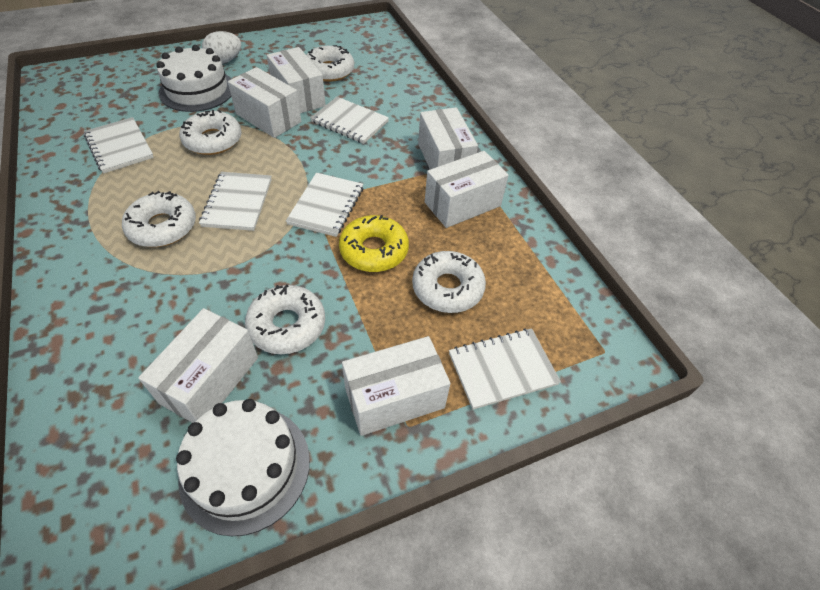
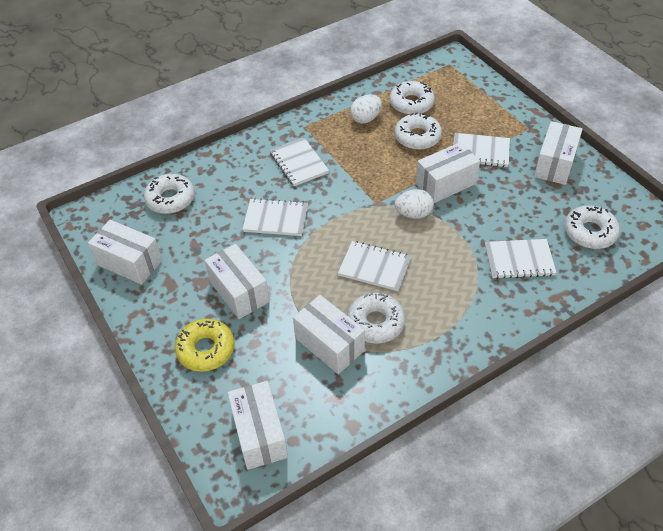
white cake: [156,45,231,112] [176,399,310,536] = 2 -> none = 0
white egg: [202,31,241,64] = 1 -> [350,95,382,123] [395,189,434,219] = 2

